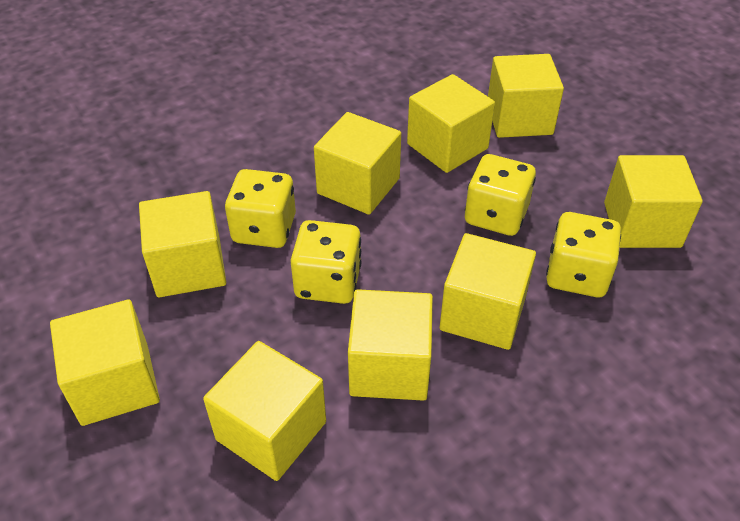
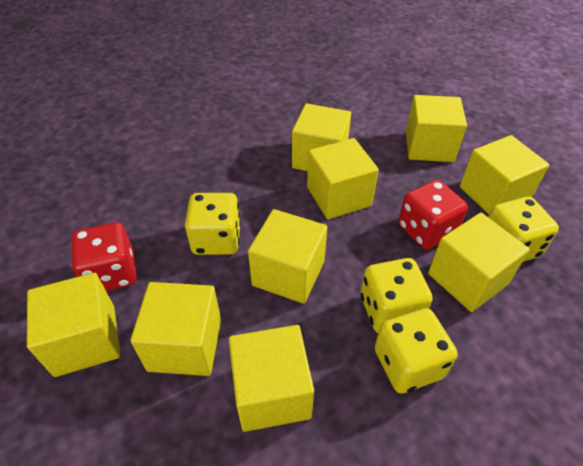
red dice: none = 0 -> [71,222,137,291] [398,180,468,250] = 2

